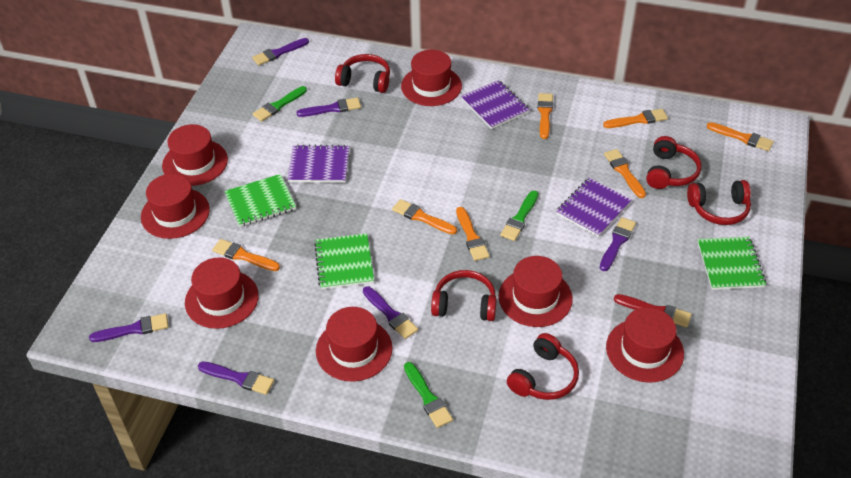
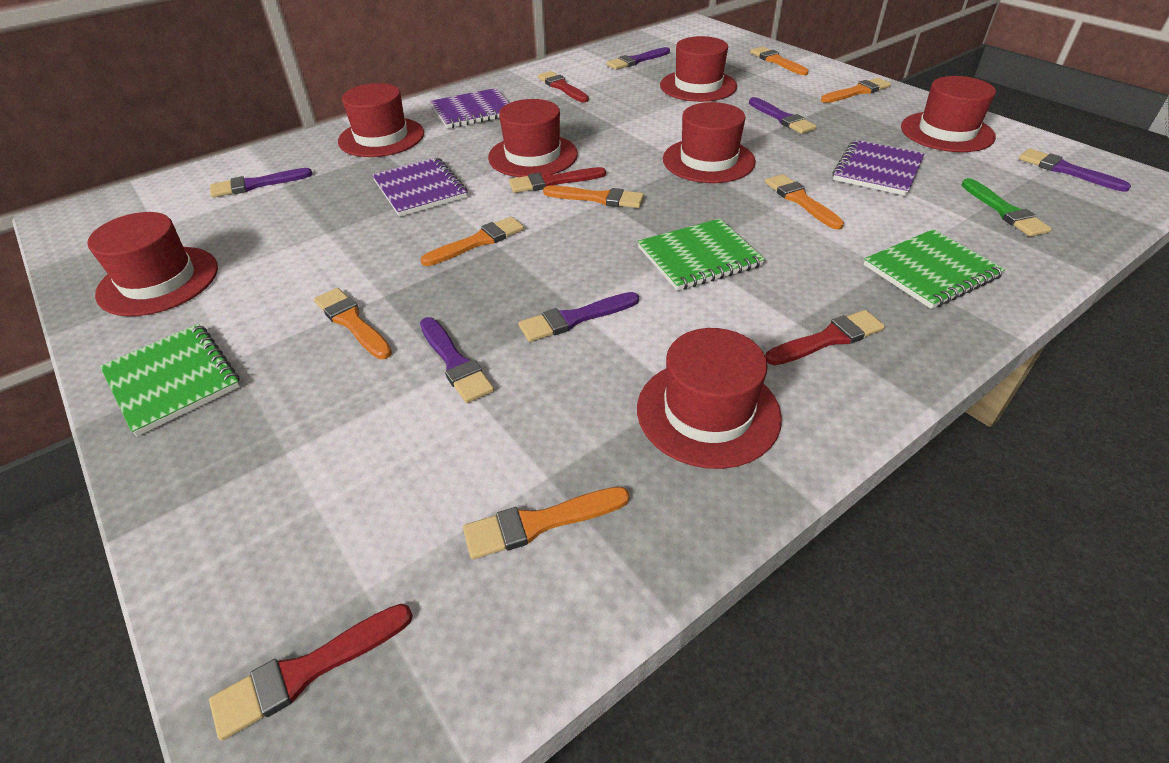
green brush: [253,86,307,122] [404,362,453,428] [500,190,538,241] = 3 -> [961,178,1052,237] = 1
red brush: [614,294,692,327] = 1 -> [209,604,413,741] [509,167,606,193] [538,71,589,102] [765,310,885,365] = 4
red headphones: [335,54,390,93] [431,270,497,321] [507,333,579,400] [646,136,701,189] [687,180,751,225] = 5 -> none = 0

